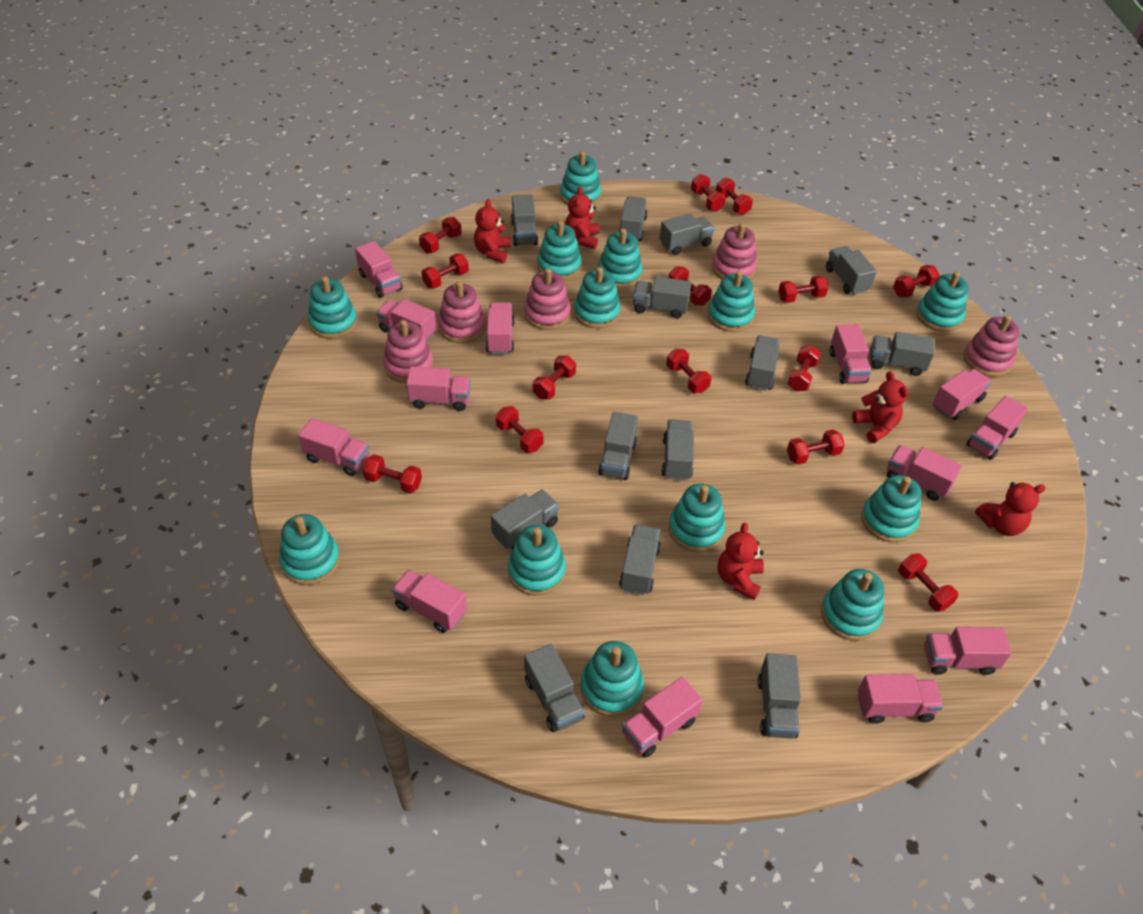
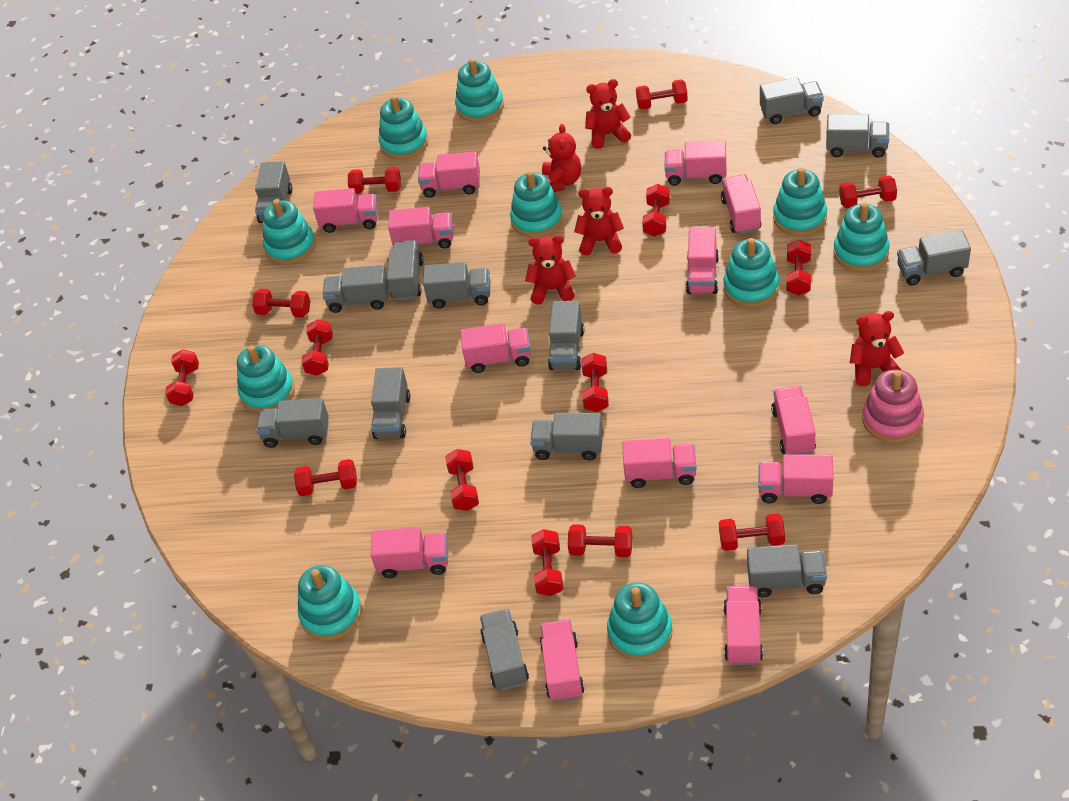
pink stacking toy: [383,320,433,383] [438,281,486,343] [524,268,571,330] [712,223,757,279] [964,315,1019,377] = 5 -> [862,369,924,443] = 1
turquoise stacking toy: [279,514,340,585] [308,276,357,339] [508,525,566,596] [537,221,582,280] [560,151,601,206] [574,267,620,328] [580,641,644,717] [598,229,643,288] [668,484,725,552] [708,271,755,332] [821,569,884,641] [861,475,922,543] [916,271,968,332] = 13 -> [237,345,295,413] [263,199,316,265] [298,565,362,640] [378,95,428,160] [455,58,504,122] [510,171,563,238] [607,582,673,660] [723,238,779,307] [773,168,827,236] [833,202,890,272] = 10

